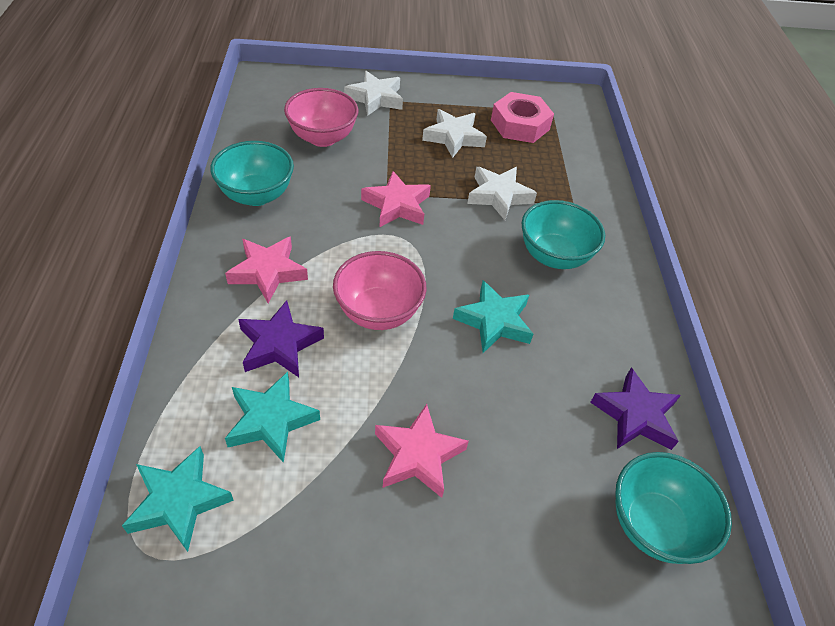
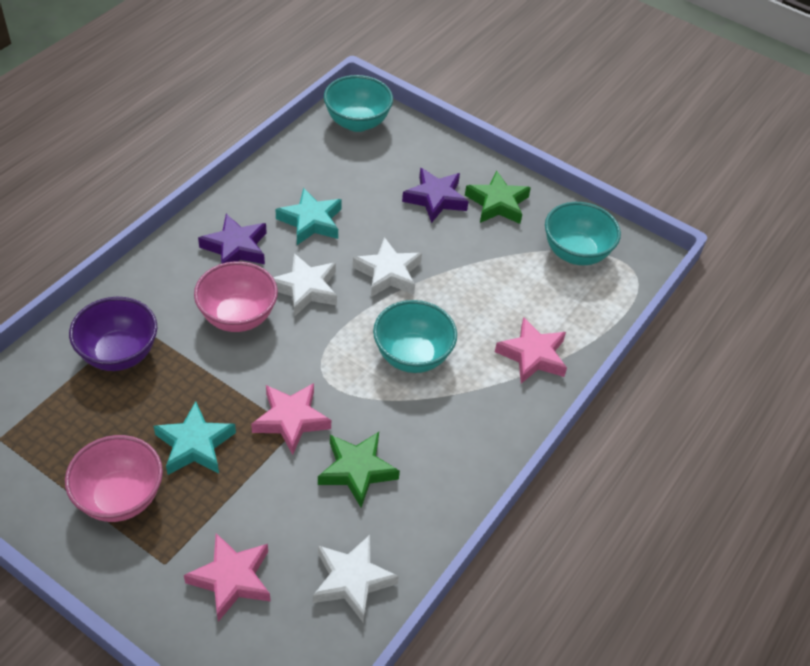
green star: none = 0 -> [318,432,400,508] [465,171,531,224] = 2
pink nut: [491,92,554,143] = 1 -> none = 0
purple bowl: none = 0 -> [69,297,157,371] = 1
turquoise star: [122,446,234,552] [225,372,320,463] [453,281,533,353] = 3 -> [153,401,236,475] [276,188,342,245] = 2

